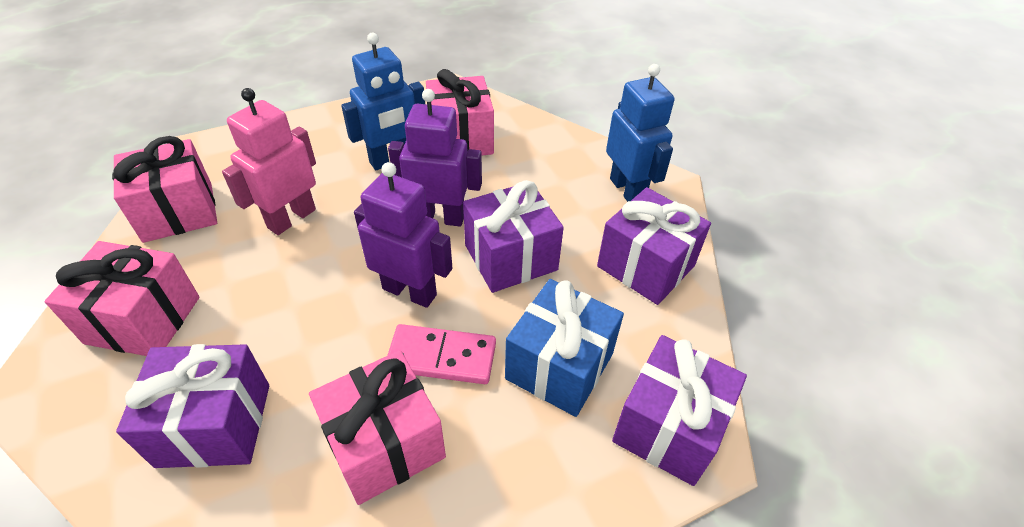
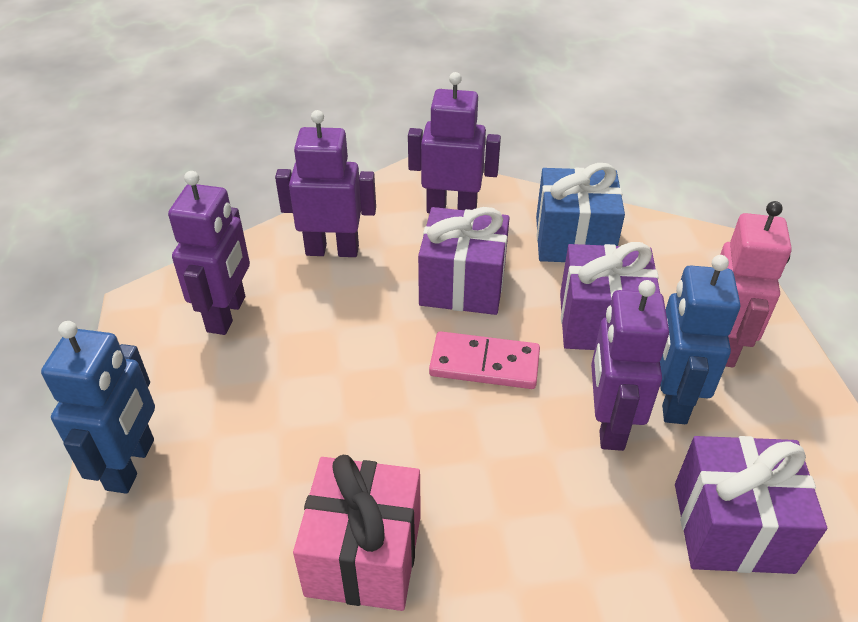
pink gift: [44,241,200,356] [112,136,217,243] [309,350,446,505] [426,69,494,156] = 4 -> [293,455,421,611] = 1
purple gift: [116,344,269,468] [463,180,564,293] [597,187,711,305] [612,335,747,486] = 4 -> [418,207,510,315] [560,242,660,350] [675,436,827,574] = 3
purple robot: [354,162,452,308] [388,89,482,226] = 2 -> [168,171,250,335] [275,110,376,257] [408,72,501,213] [591,280,669,451] = 4

